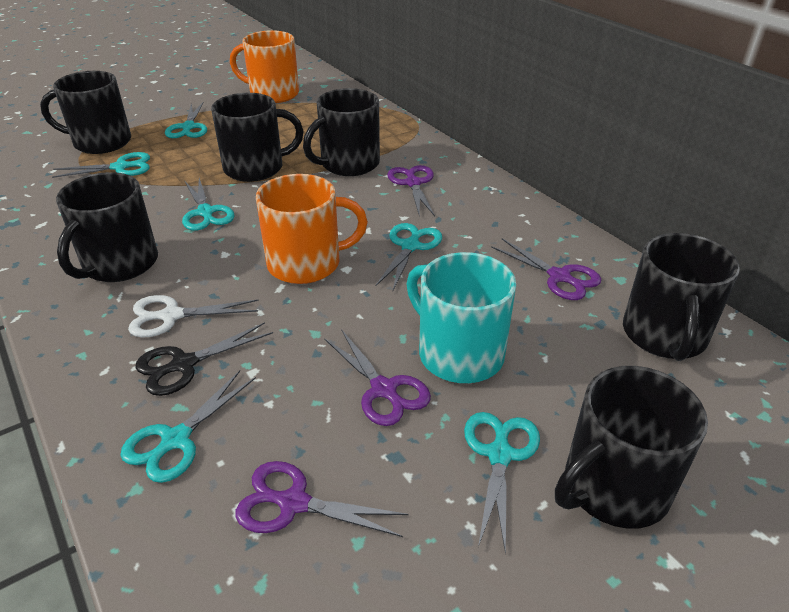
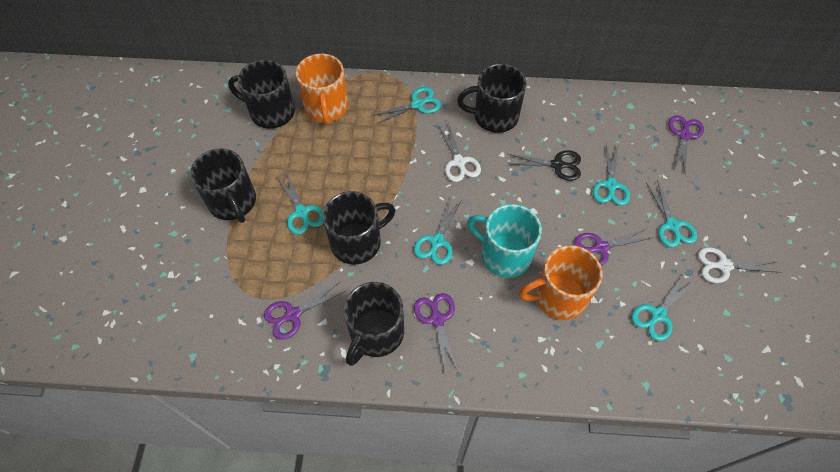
black mug: [40,71,131,154] [56,172,158,282] [211,93,303,182] [303,88,380,176] [555,366,708,529] [623,233,740,361] = 6 -> [190,148,256,223] [228,60,295,129] [323,191,395,265] [344,282,404,366] [457,64,526,133] = 5
white scissors: [128,295,259,338] = 1 -> [438,122,481,182] [698,247,782,283] = 2

